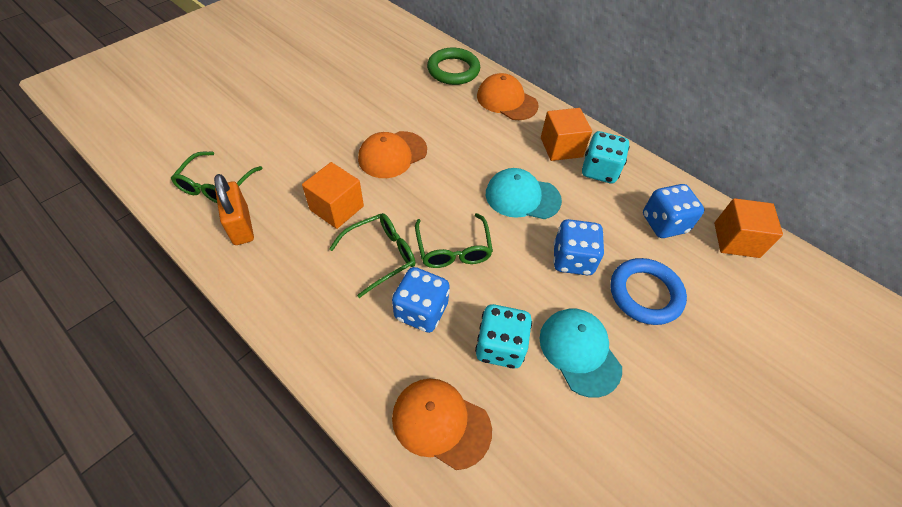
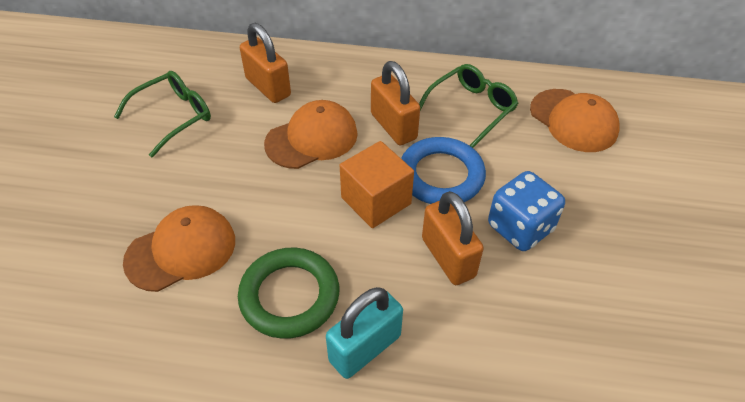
blue dice: [392,267,450,333] [553,219,604,276] [643,184,705,238] = 3 -> [488,171,565,251] = 1
green glasses: [171,151,263,203] [329,213,416,298] [415,213,493,268] = 3 -> [114,71,211,157] [419,64,519,148] = 2
orange cube: [302,162,364,229] [541,108,592,161] [714,198,783,258] = 3 -> [340,141,414,228] = 1
orange padlock: [214,174,254,245] = 1 -> [240,23,291,103] [371,61,420,145] [422,191,484,285] = 3
turquoise cap: [486,168,562,219] [539,309,622,398] = 2 -> none = 0
turquoise dice: [475,304,532,368] [582,131,630,183] = 2 -> none = 0
turquoise padlock: none = 0 -> [326,287,403,379] = 1

